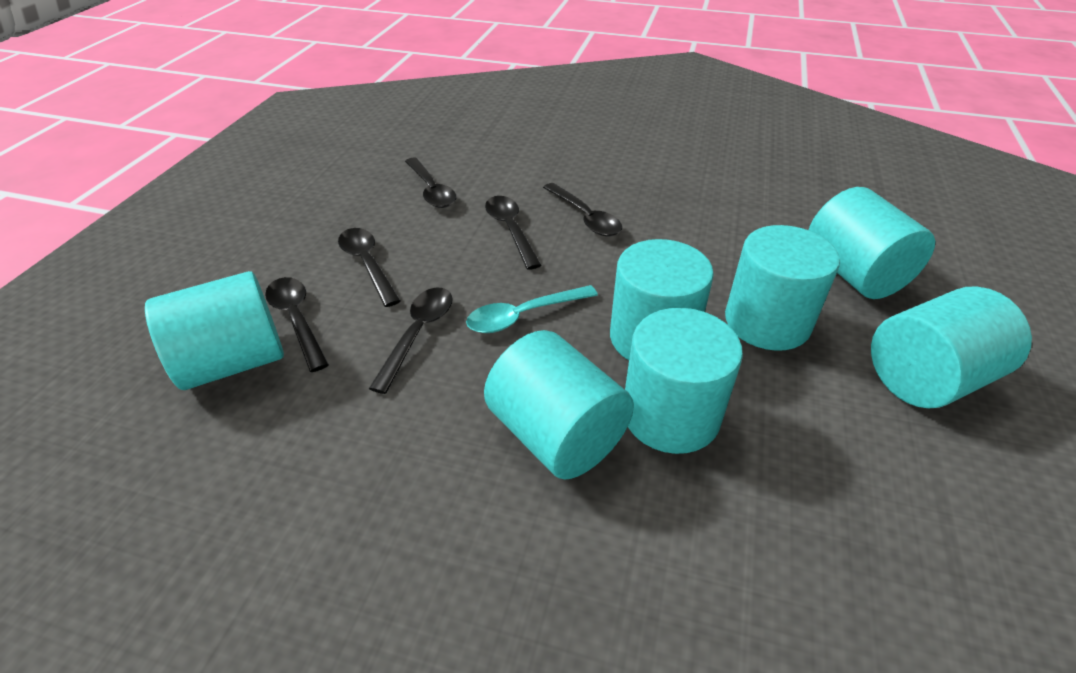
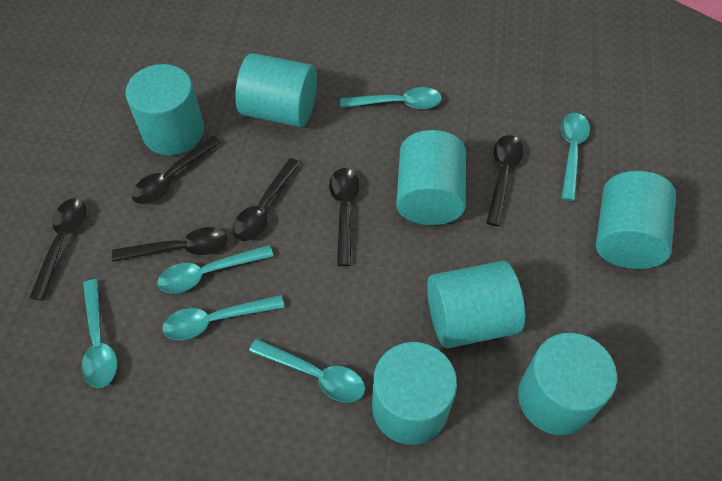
turquoise spoon: [466,285,598,333] = 1 -> [82,279,117,388] [157,245,273,294] [162,295,284,340] [249,339,365,403] [340,87,442,109] [561,113,590,201] = 6

